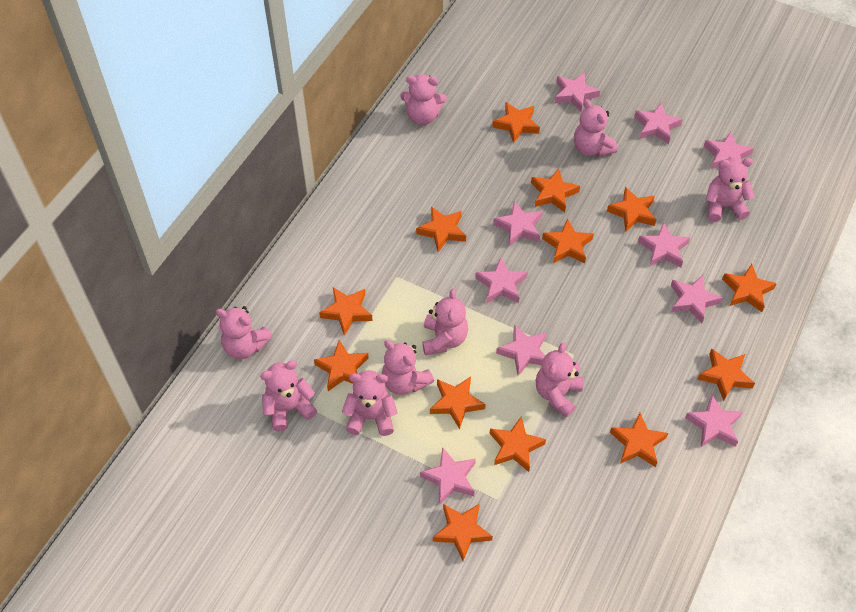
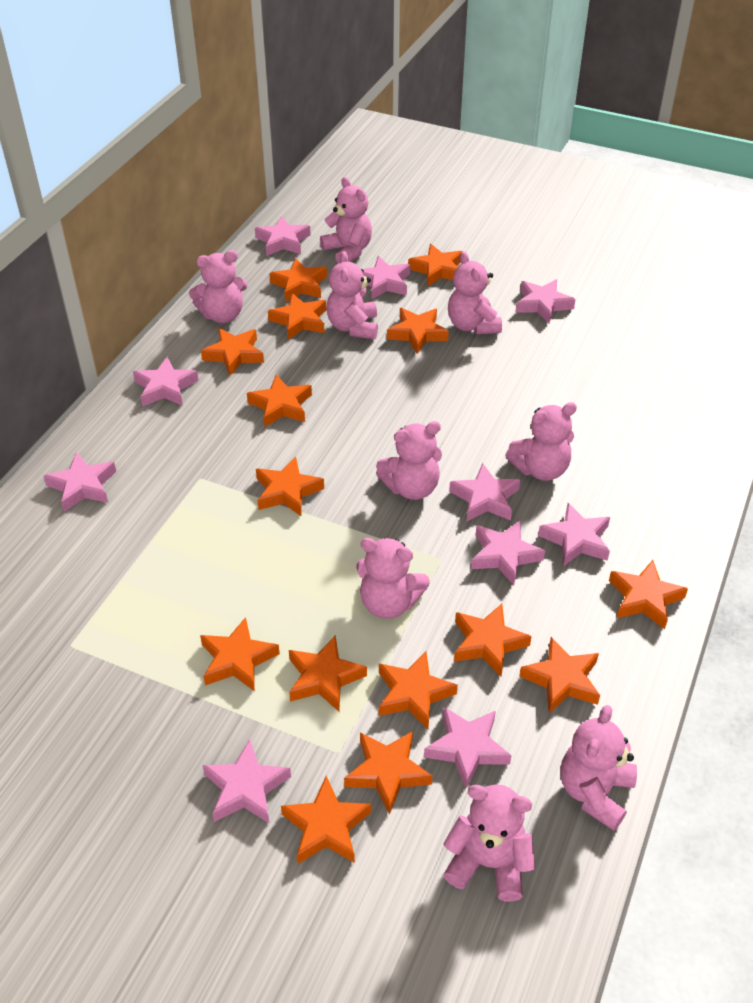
orange star: [314,340,369,391] [319,287,373,336] [416,206,466,252] [430,377,485,429] [433,503,493,561] [489,416,546,472] [492,102,540,143] [531,169,580,212] [542,218,594,264] [607,187,656,232] [610,413,668,467] [697,349,755,401] [722,264,777,312] = 13 -> [200,617,280,691] [201,328,264,376] [247,374,312,427] [256,457,324,516] [268,293,326,340] [269,258,327,302] [281,776,371,864] [289,635,367,712] [344,731,433,815] [379,652,458,729] [387,308,449,354] [408,244,463,287] [454,604,532,676] [520,637,600,713] [609,560,688,629] = 15

